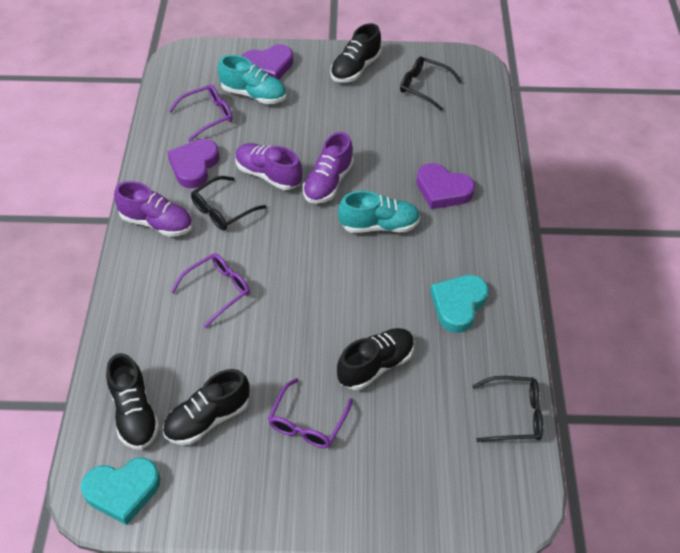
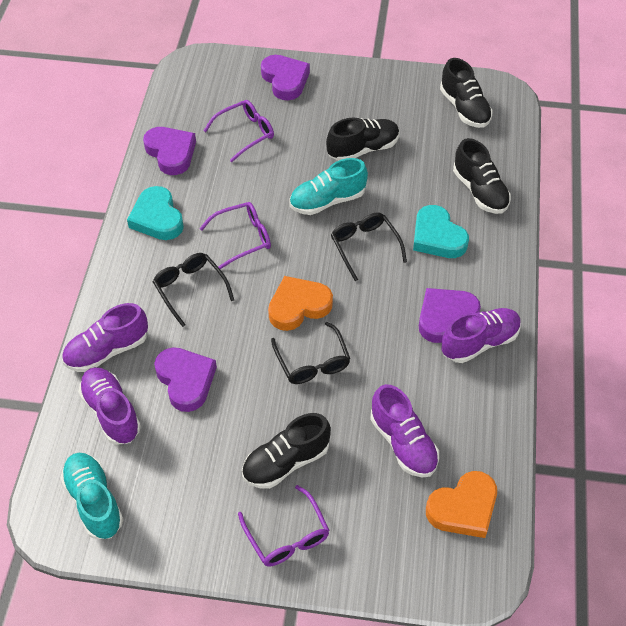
orange heart: none = 0 -> [268,276,333,331] [426,471,497,538] = 2
purple heart: [167,139,219,188] [242,44,293,80] [416,163,475,209] = 3 -> [143,127,196,175] [154,347,217,412] [261,55,310,100] [419,288,481,343] = 4
purple shoe: [114,181,193,237] [236,143,302,190] [303,132,354,204] = 3 -> [62,303,148,372] [78,367,141,445] [370,384,439,478] [442,308,521,363] = 4

